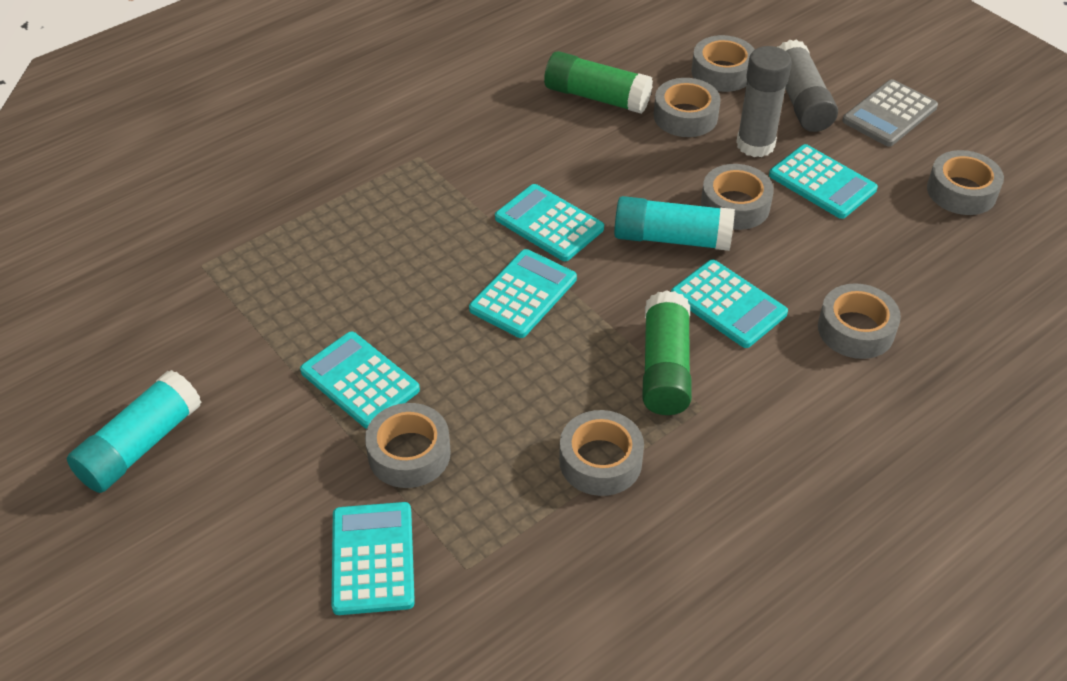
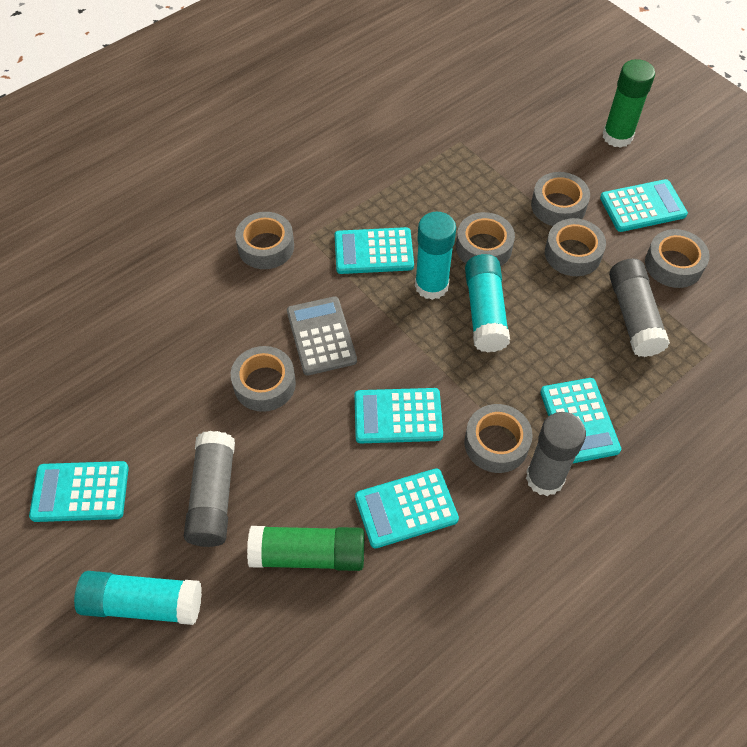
grey glue stick: [736,46,792,157] [777,39,838,132] = 2 -> [184,431,235,547] [526,412,586,496] [609,259,670,357] = 3
turquoise glue stick: [67,370,202,493] [614,196,735,251] = 2 -> [74,571,202,625] [415,212,456,300] [465,254,510,352] = 3

